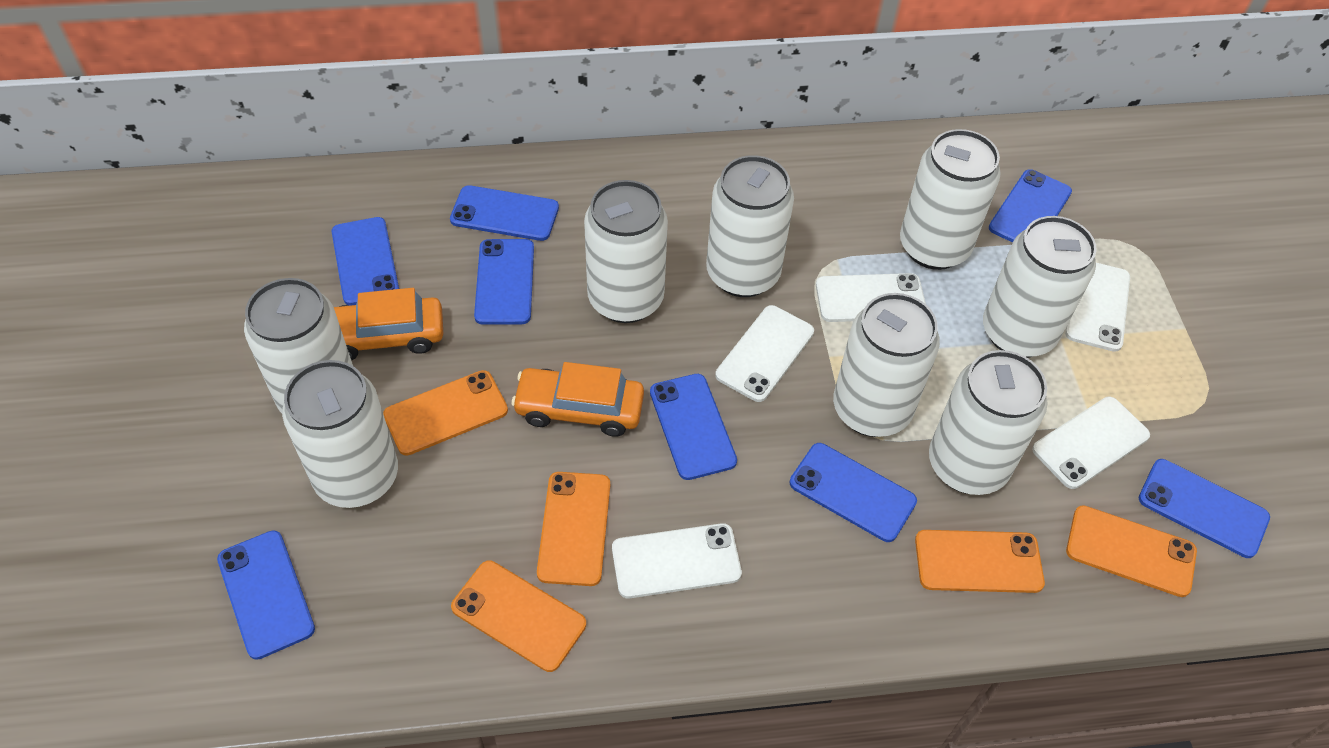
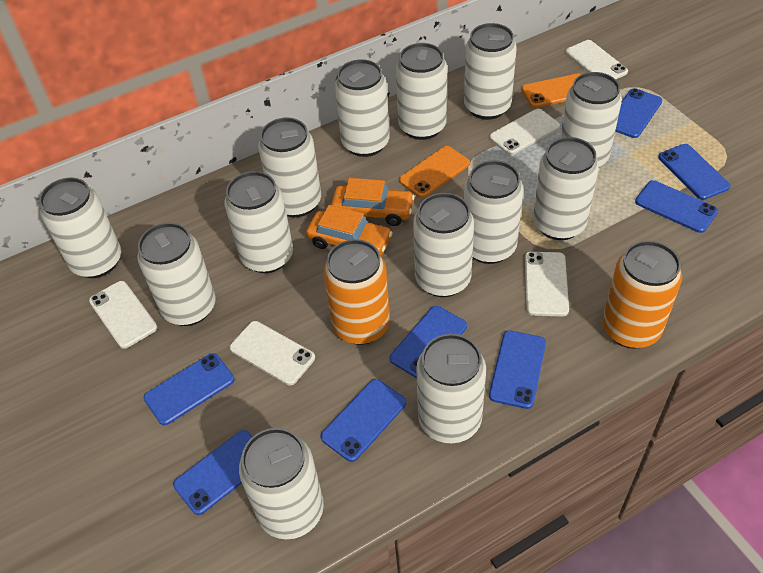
orange can: none = 0 -> [323,239,390,345] [602,241,682,349] = 2
orange phone: [383,370,508,456] [451,560,586,672] [537,472,610,586] [915,530,1045,593] [1066,506,1197,597] = 5 -> [399,146,470,198] [522,73,581,108] = 2
white can: [244,278,353,413] [282,360,398,508] [584,180,668,323] [706,155,794,297] [833,293,940,437] [900,129,1001,270] [929,350,1048,495] [983,216,1097,358] = 8 -> [39,177,121,278] [137,223,216,326] [225,171,293,273] [239,428,324,539] [258,118,321,217] [335,59,390,157] [396,43,447,140] [413,193,474,297] [416,334,486,443] [464,23,517,120] [464,160,524,264] [533,137,599,240] [560,72,622,167] = 13

